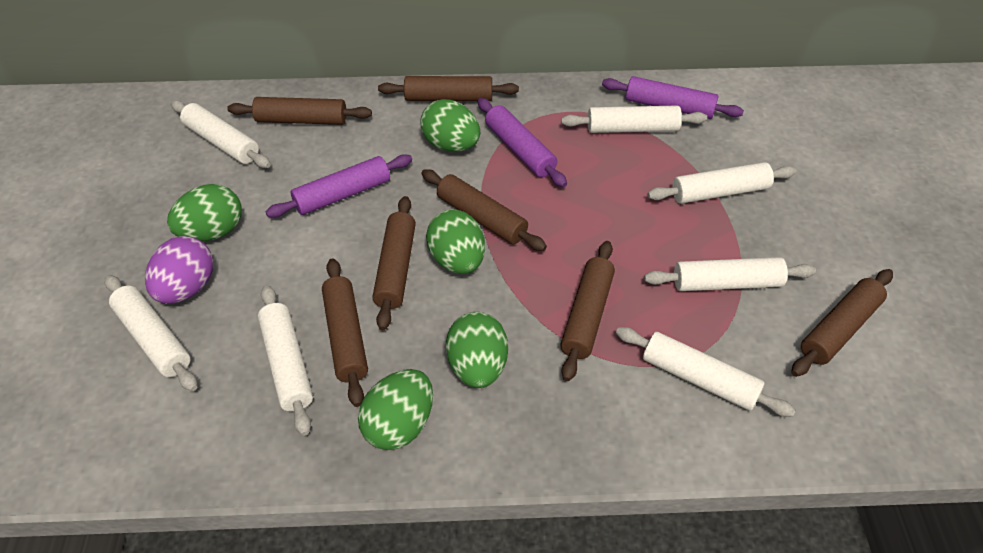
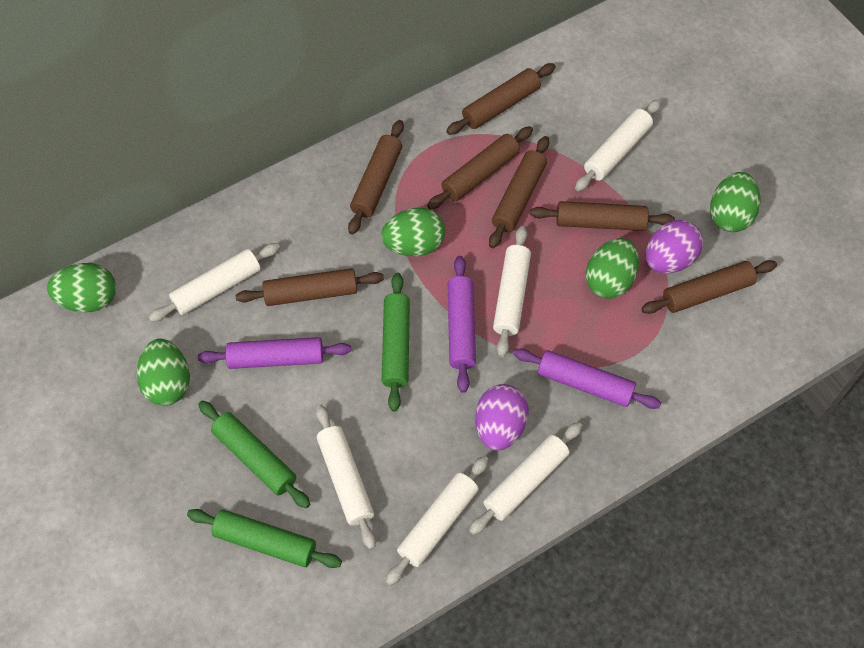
green rolling pin: none = 0 -> [187,509,342,568] [198,401,310,508] [382,273,410,411] = 3
purple egg: [145,236,213,304] = 1 -> [475,384,529,451] [646,220,703,273] = 2
white rolling pin: [105,275,197,391] [171,100,271,168] [258,285,313,436] [561,106,707,133] [616,327,796,417] [644,257,816,291] [648,162,796,204] = 7 -> [149,243,280,322] [316,405,376,550] [385,456,489,586] [469,422,582,535] [493,226,531,357] [575,99,661,191] = 6

